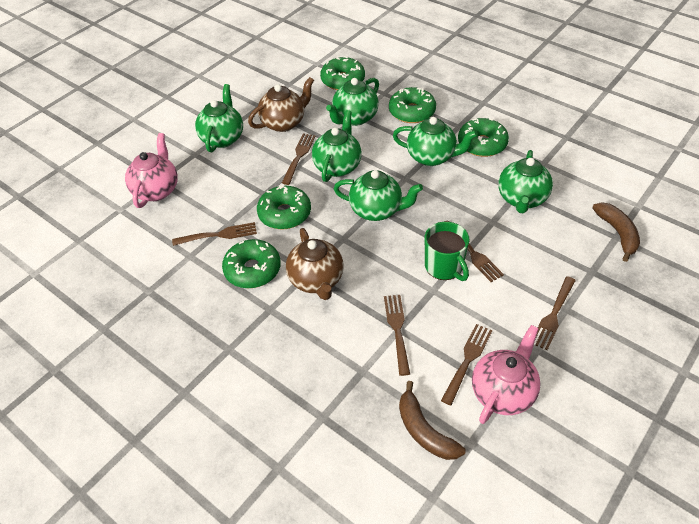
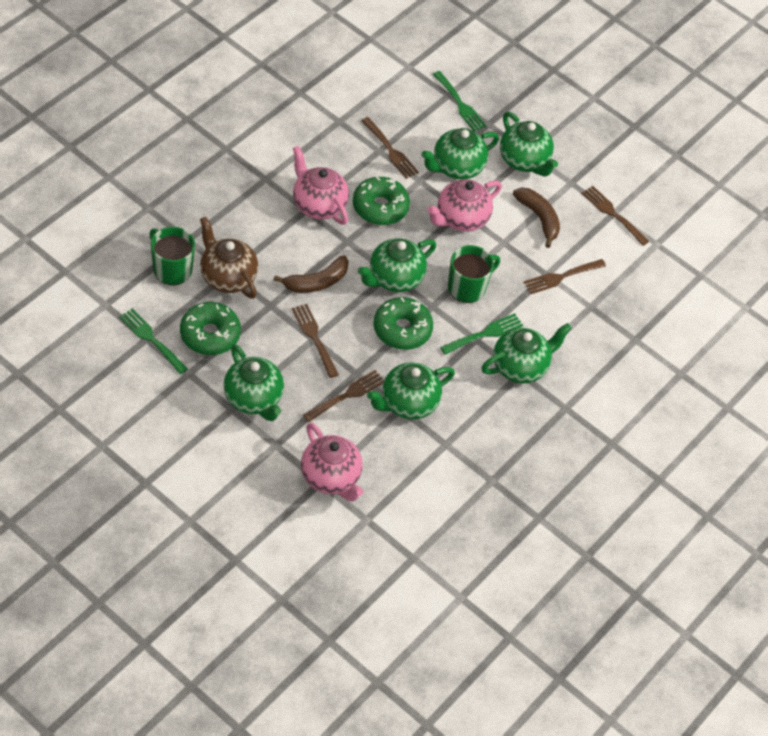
brown fork: [172,222,257,246] [282,133,316,185] [384,295,410,376] [441,324,492,405] [444,220,504,282] [535,276,576,350] = 6 -> [292,304,339,378] [303,370,384,422] [361,117,419,179] [524,259,606,294] [582,186,649,246] = 5
brown teapot: [248,77,314,132] [286,228,344,300] = 2 -> [200,217,258,299] = 1
green donut: [222,239,281,288] [257,185,311,229] [320,56,365,90] [389,87,436,123] [458,118,509,157] = 5 -> [180,302,241,355] [353,177,410,225] [374,297,433,350] = 3
green fork: none = 0 -> [119,308,188,374] [433,71,486,132] [440,313,523,355] = 3
green mug: [425,222,470,281] = 1 -> [149,227,195,285] [448,245,500,303] = 2
pink teapot: [125,133,178,208] [472,325,541,424] = 2 -> [293,146,349,225] [301,423,363,502] [427,179,502,232] = 3

